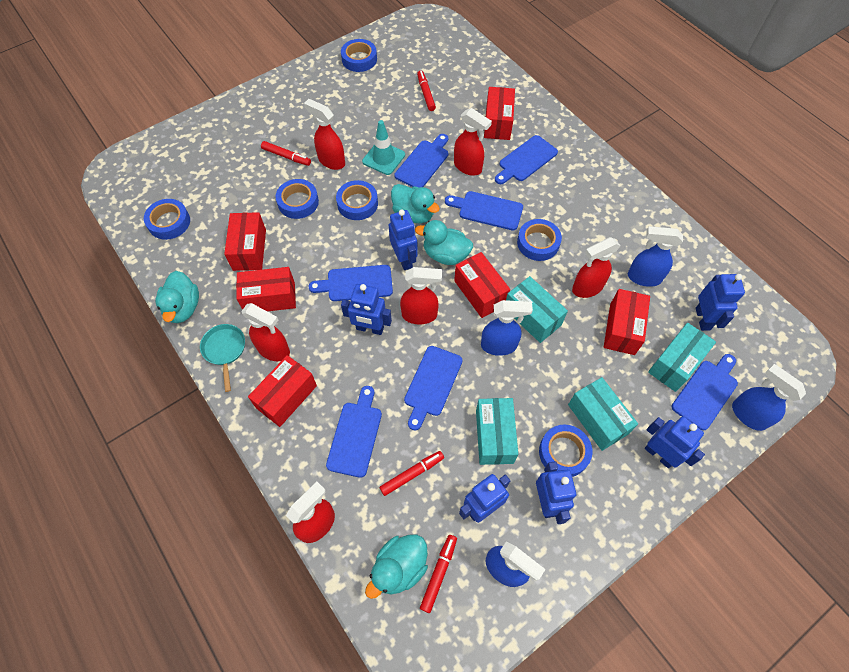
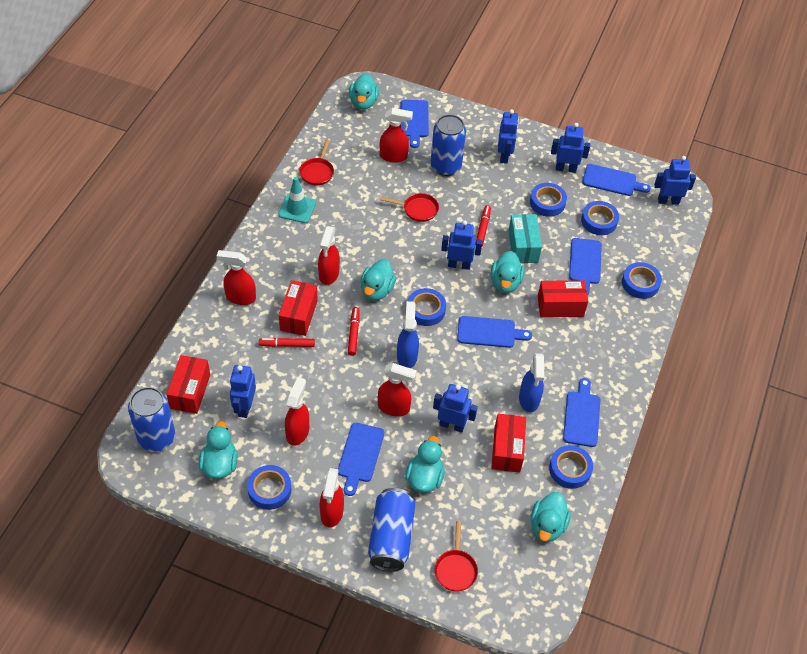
blue can: none = 0 -> [128,387,175,452] [368,488,416,571] [431,114,466,176] = 3
blue cutting board: [308,265,393,301] [326,386,382,478] [395,134,448,188] [404,346,463,430] [445,191,523,231] [495,135,558,184] [672,354,738,431] = 7 -> [338,423,384,496] [400,100,429,148] [457,316,532,348] [563,378,600,447] [569,238,602,295] [582,164,651,196] = 6
blue spray bottle: [481,300,533,356] [486,542,546,587] [628,226,683,287] [732,364,806,431] = 4 -> [397,301,419,368] [519,353,545,412] = 2
red box: [224,212,266,271] [236,267,296,311] [248,355,317,427] [454,252,510,318] [484,87,515,140] [604,289,650,355] = 6 -> [166,355,210,414] [279,280,318,336] [491,414,526,473] [538,280,588,317] = 4
red marker: [261,141,311,166] [379,451,444,496] [417,71,436,111] [420,535,457,613] = 4 -> [259,338,315,347] [348,307,360,356] [475,205,491,246] = 3
red pan: none = 0 -> [299,140,334,185] [380,193,439,222] [435,521,478,591] = 3
turquoise box: [476,398,518,465] [506,276,568,343] [568,377,638,451] [648,323,716,392] = 4 -> [508,214,542,263] = 1
turquoise duck: [155,271,199,323] [365,534,428,599] [391,184,440,223] [415,220,473,265] = 4 -> [199,421,238,479] [349,73,379,110] [360,259,396,301] [405,436,445,493] [491,251,524,293] [531,492,571,542] = 6
turquoise pan: [200,324,245,392] = 1 -> none = 0

